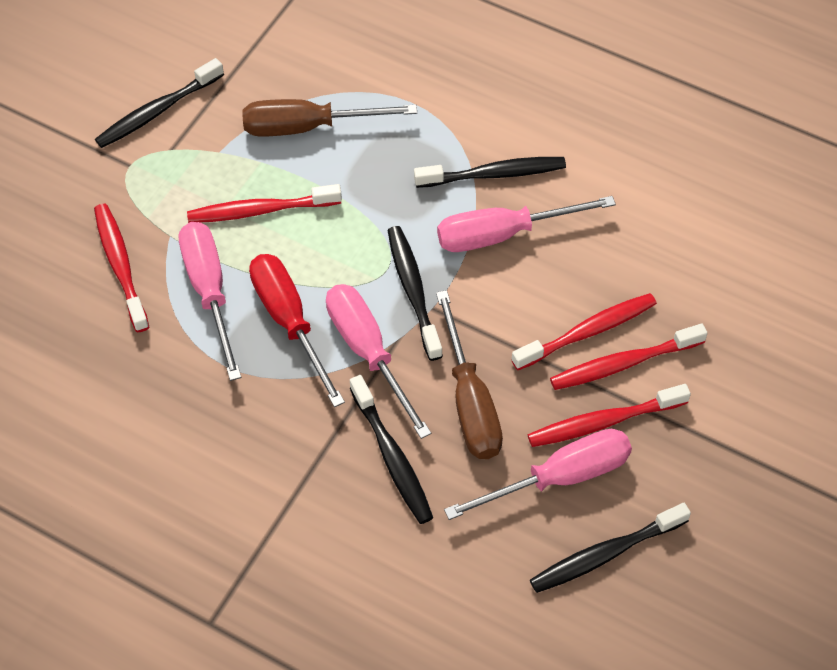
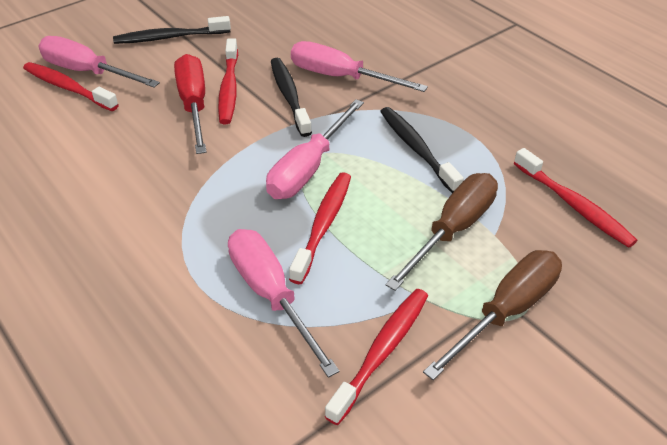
black toothbrush: [95,58,224,148] [350,375,433,524] [388,226,443,361] [414,157,566,188] [530,503,691,593] = 5 -> [113,16,231,44] [271,58,312,137] [380,107,464,193] = 3

